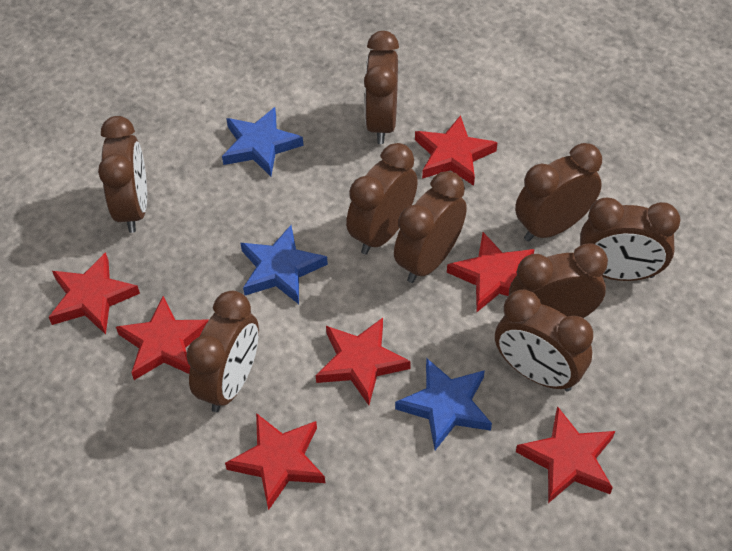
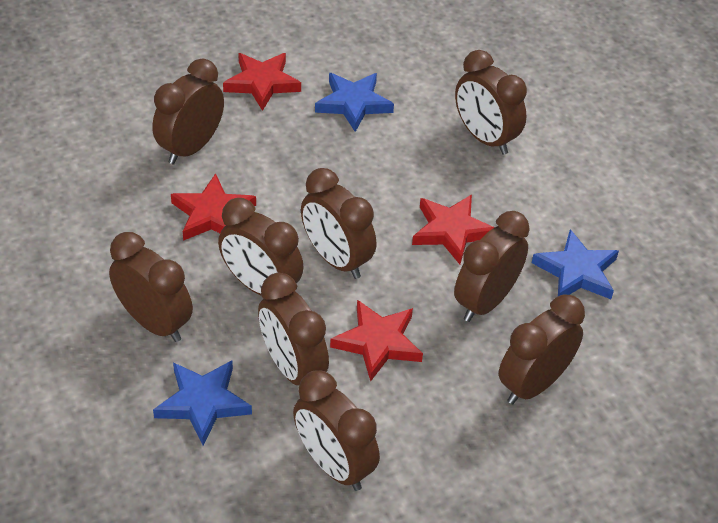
red star: [49,252,140,334] [116,296,209,380] [225,413,325,510] [316,318,411,405] [415,115,498,186] [447,232,535,312] [516,406,615,503] = 7 -> [171,173,256,241] [223,53,301,111] [330,300,423,382] [412,195,495,264] = 4

